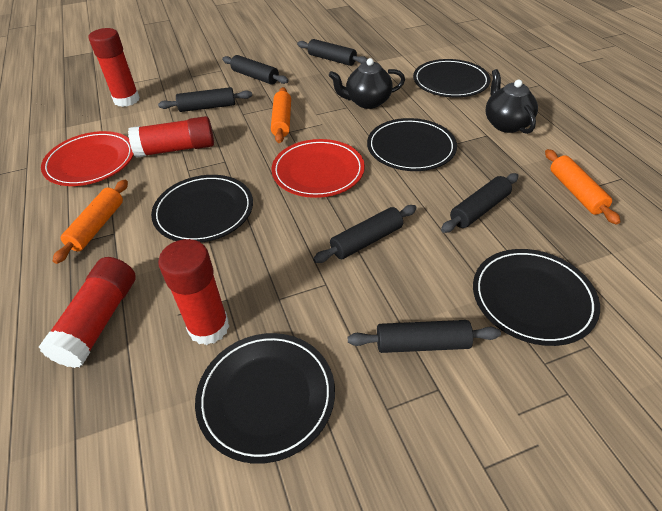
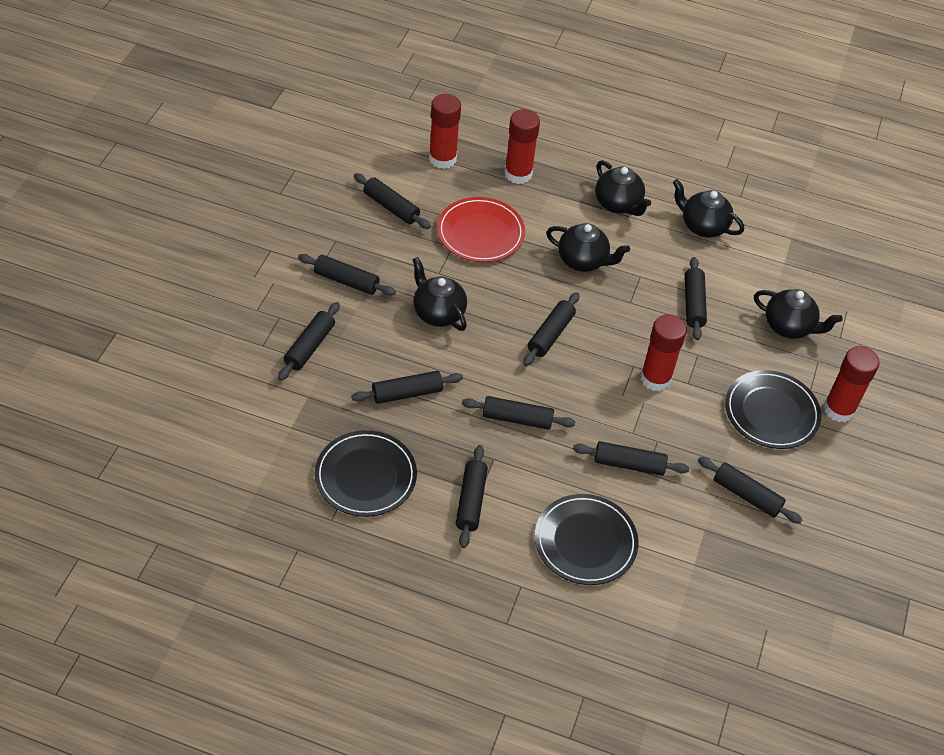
black plate: [151,175,253,243] [195,333,335,464] [367,118,457,171] [413,59,490,97] [473,249,600,346] = 5 -> [315,430,417,517] [535,494,639,585] [725,370,821,449] = 3
black rolling pin: [158,87,252,112] [222,55,289,85] [297,39,367,66] [313,205,417,263] [348,320,501,353] [441,173,518,233] = 6 -> [278,302,340,381] [298,254,396,296] [351,371,463,404] [354,173,431,229] [456,445,488,548] [462,396,575,430] [523,292,579,366] [573,441,689,476] [685,257,707,340] [698,457,802,524] = 10
black teapot: [329,58,405,109] [485,69,538,134] = 2 -> [412,257,467,331] [546,223,630,272] [595,160,651,216] [673,179,744,238] [754,289,843,339] = 5
orange rolling pin: [53,180,128,264] [271,87,291,143] [545,149,621,225] = 3 -> none = 0
red plate: [41,131,134,186] [271,139,365,198] = 2 -> [437,197,525,262] = 1

